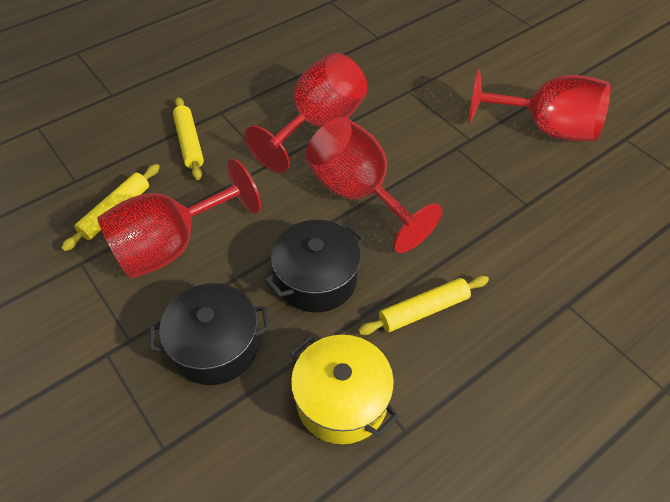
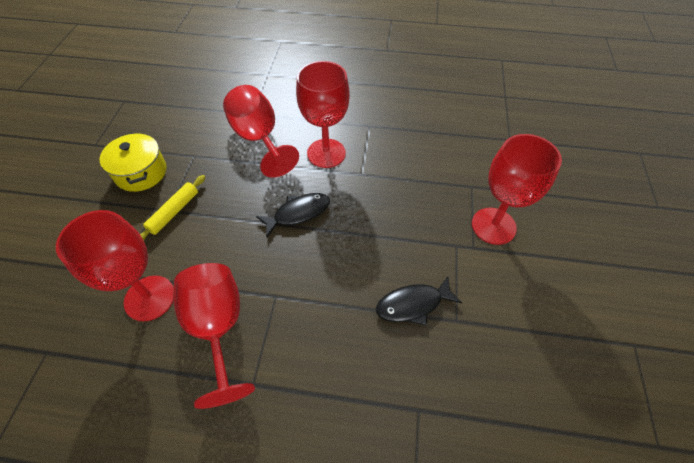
black fish: none = 0 -> [256,193,330,237] [376,276,462,325] = 2
black pot: [149,283,270,385] [265,220,365,312] = 2 -> none = 0
red goblet: [97,158,261,279] [245,53,368,173] [305,117,442,253] [468,69,611,141] = 4 -> [56,210,174,321] [173,263,255,409] [223,85,299,178] [296,61,350,168] [472,134,562,245] = 5
yellow rolling pin: [61,164,160,251] [173,97,204,180] [358,276,489,335] = 3 -> [140,175,205,241] = 1

